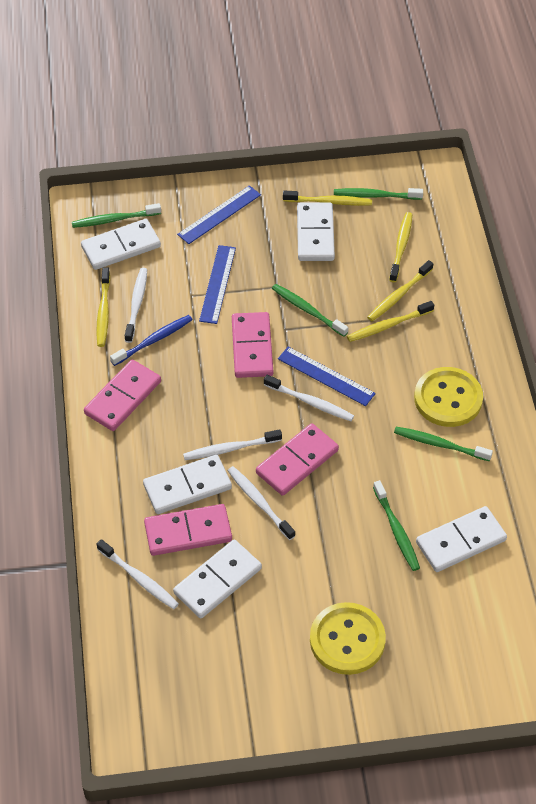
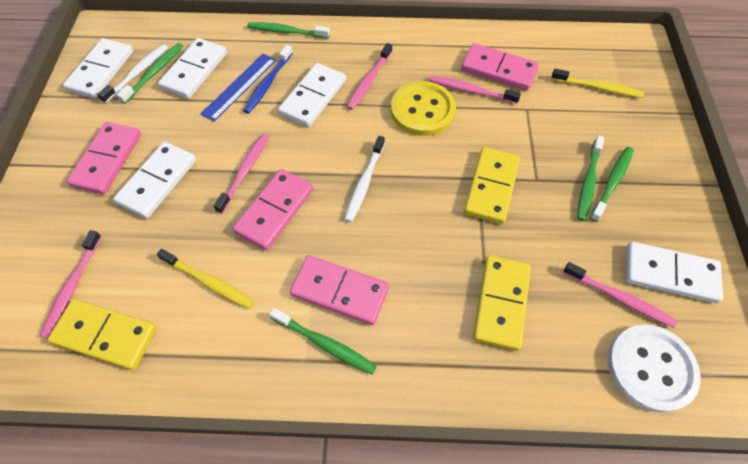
blue ruler: [177,185,261,244] [199,245,236,324] [278,347,376,406] = 3 -> [201,54,276,122] = 1
pink toothbrush: none = 0 -> [40,230,102,338] [214,134,269,214] [347,43,392,110] [429,76,521,104] [563,262,677,328] = 5
white button: none = 0 -> [608,324,701,413] = 1
white toothbrush: [97,539,179,609] [125,268,147,343] [183,429,282,460] [228,466,295,540] [264,375,354,421] = 5 -> [97,44,168,103] [344,136,385,222] = 2
yellow button: [310,602,386,675] [414,367,483,427] = 2 -> [391,81,456,136] = 1
yellow domino: none = 0 -> [47,299,157,370] [464,147,520,224] [473,255,531,351] = 3
yellow toothbrush: [96,267,110,347] [283,191,372,206] [347,301,434,342] [367,260,433,321] [389,212,412,282] = 5 -> [157,249,254,309] [551,69,644,98] = 2

